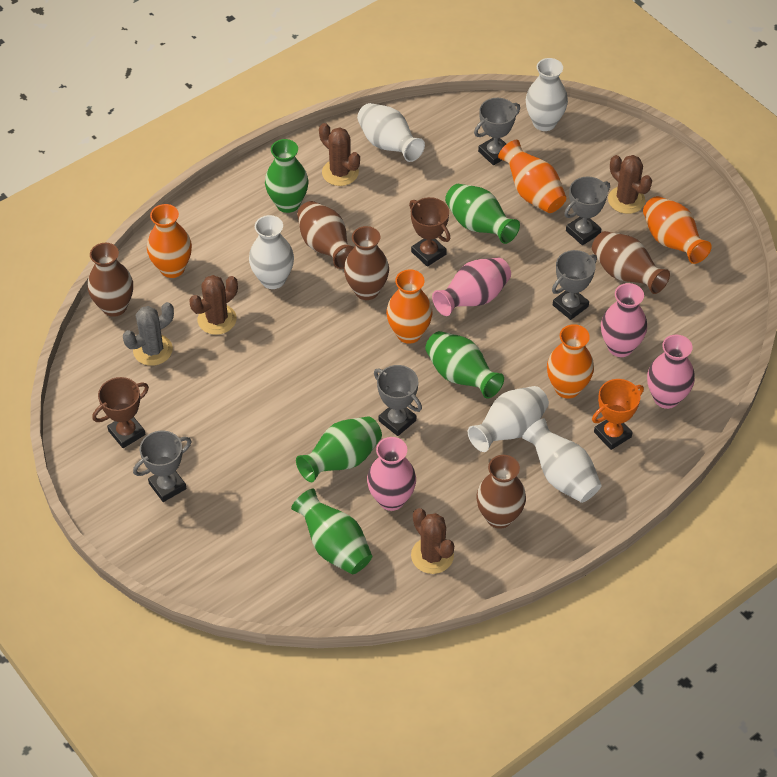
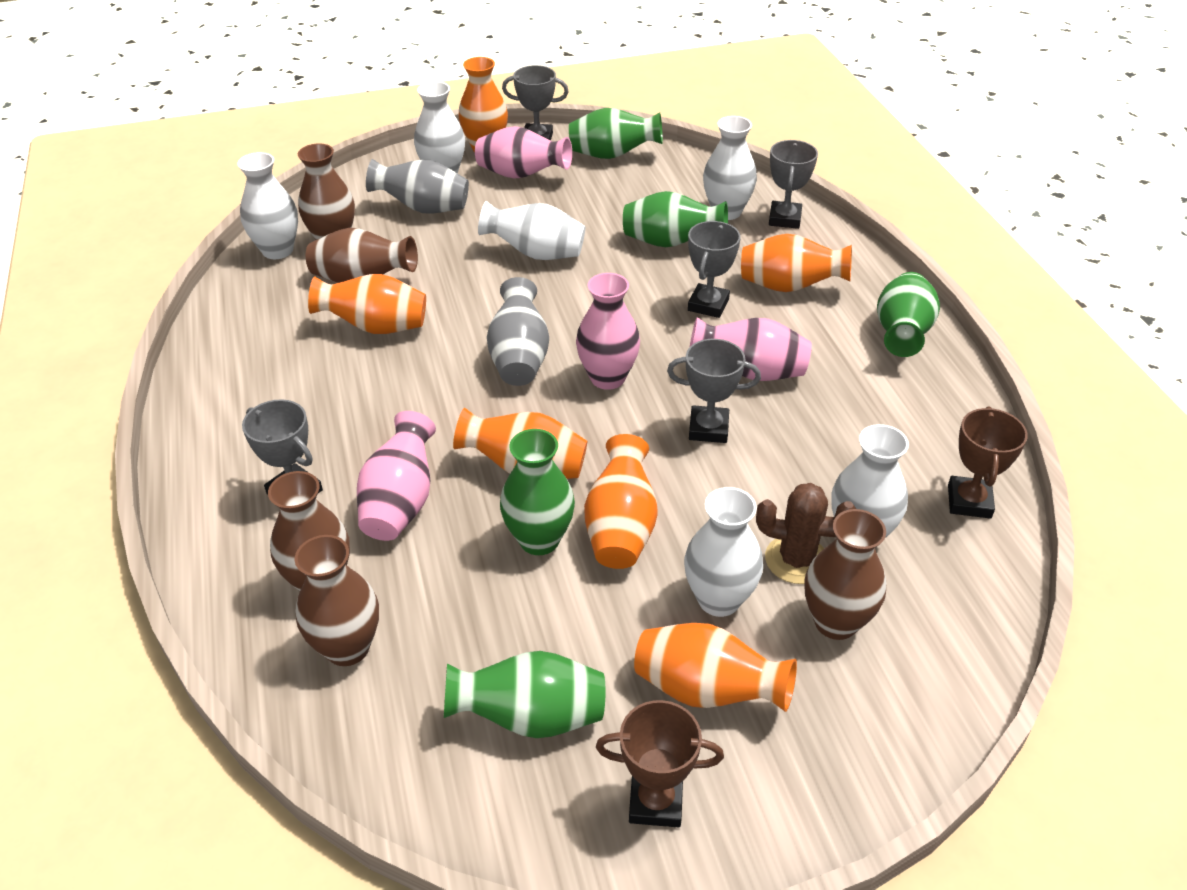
brown cactus: [189,275,238,335] [319,123,360,186] [411,508,454,574] [608,155,652,214] = 4 -> [756,483,856,584] = 1
grey cactus: [123,302,174,366] = 1 -> none = 0
grey vase: none = 0 -> [366,159,469,214] [487,277,549,386] = 2
orange trophy: [592,379,644,450] = 1 -> none = 0
orange vase: [147,204,192,278] [386,269,433,344] [498,140,566,213] [547,324,594,399] [643,196,712,264] = 5 -> [308,274,426,334] [453,408,587,479] [459,57,508,152] [584,434,658,569] [634,623,797,712] [741,234,852,292] = 6
white vase: [249,215,294,289] [357,103,425,162] [468,386,549,452] [522,418,601,503] [526,58,568,131] = 5 -> [238,152,298,259] [414,81,465,174] [478,201,585,260] [684,487,763,617] [703,116,757,220] [831,424,909,538] = 6

